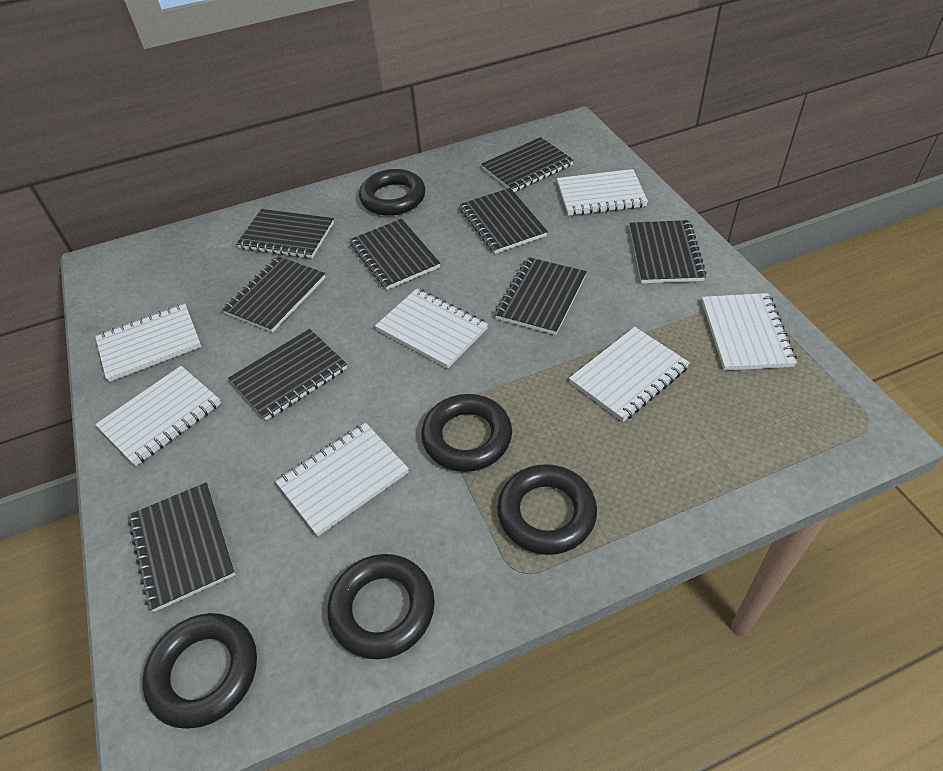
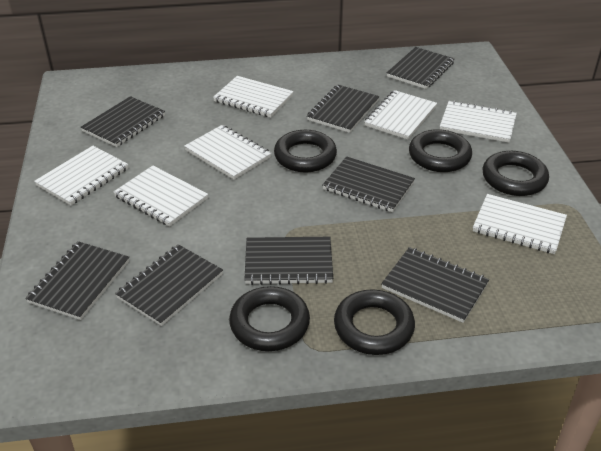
black notebook: [128,482,236,612] [222,256,326,333] [229,329,347,421] [236,209,334,259] [350,219,440,290] [460,188,548,254] [481,137,574,192] [495,257,587,335] [629,220,707,283] = 9 -> [25,241,129,320] [81,96,165,147] [115,244,223,326] [244,237,333,285] [307,85,380,133] [322,156,415,212] [381,247,489,323] [387,47,454,89] = 8

